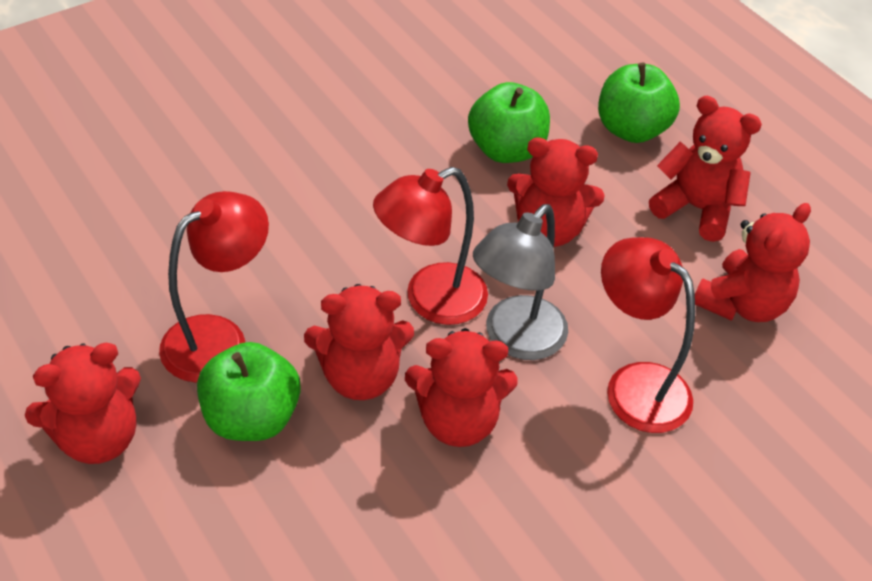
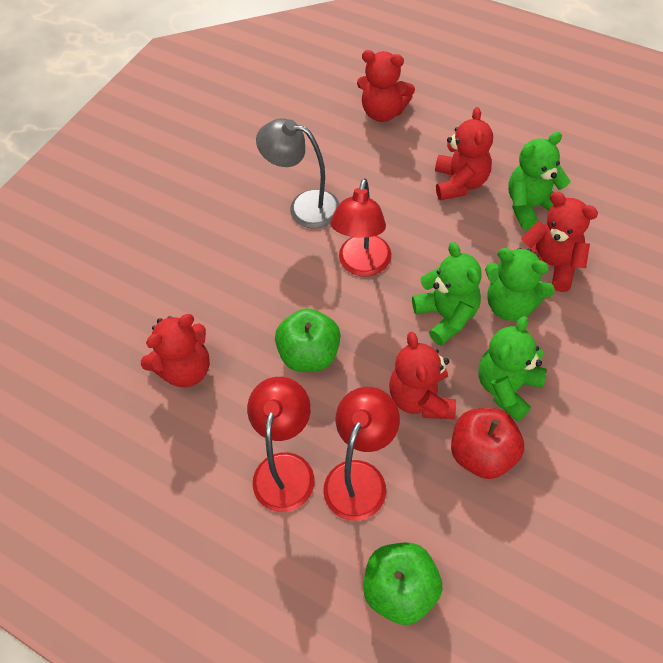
green apple: [197,342,301,441] [468,82,550,163] [598,63,680,143] = 3 -> [275,308,340,372] [363,543,443,625] = 2
green teddy bear: none = 0 -> [412,242,482,345] [479,316,547,422] [485,248,555,321] [508,132,570,231] = 4
red apple: none = 0 -> [451,408,524,479] = 1
red teddy bear: [25,343,141,464] [304,284,414,400] [405,328,518,447] [507,138,605,247] [649,96,762,242] [695,203,811,322] = 6 -> [141,314,210,387] [357,50,415,122] [389,332,456,419] [435,107,493,200] [521,192,598,292] = 5

